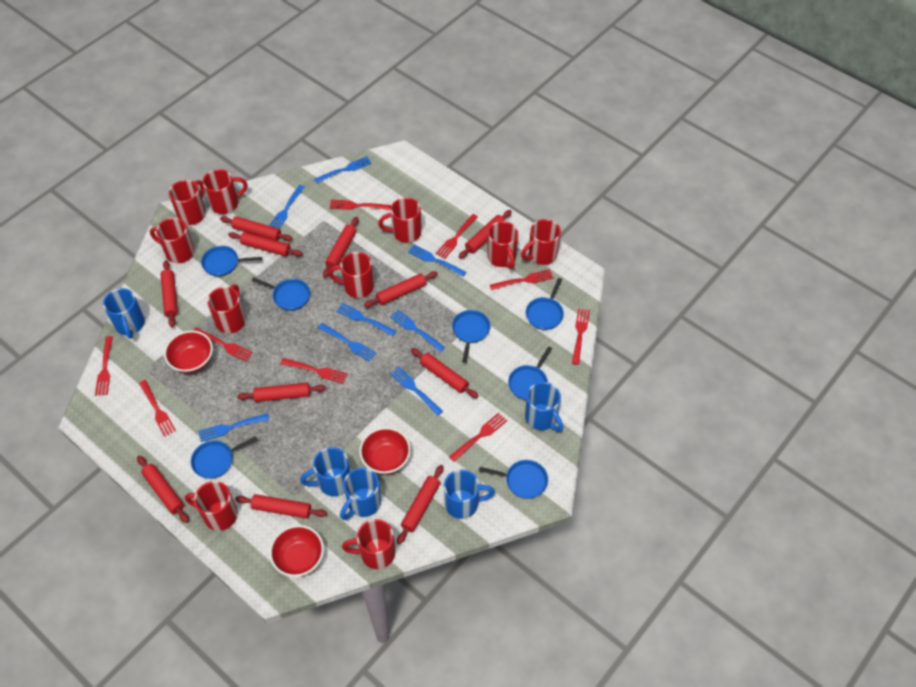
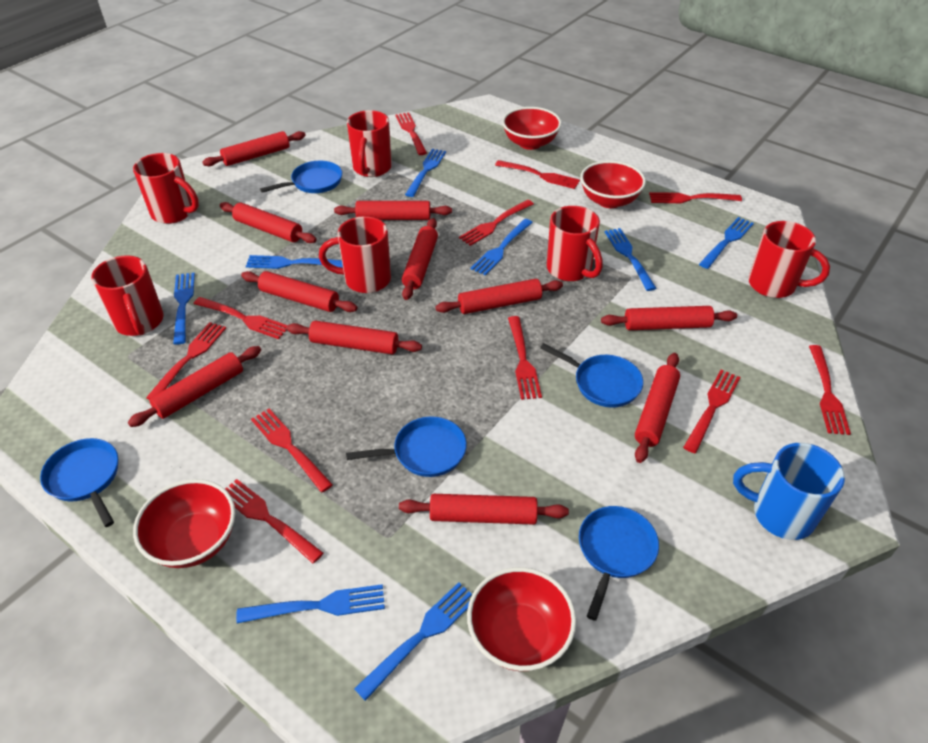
blue mug: [103,288,145,339] [300,447,350,496] [340,468,381,520] [444,469,495,519] [525,382,563,432] = 5 -> [733,443,845,540] = 1
blue pan: [191,436,257,479] [201,246,262,276] [252,277,310,311] [452,310,490,363] [479,460,548,499] [508,347,552,400] [526,278,564,330] = 7 -> [40,438,118,527] [260,161,342,193] [346,417,467,477] [540,343,643,407] [579,506,659,621] = 5
red bowl: [164,331,213,373] [269,525,324,577] [359,427,411,474] = 3 -> [133,479,235,568] [467,567,576,671] [502,107,561,150] [580,161,646,208] = 4
red fork: [95,336,113,396] [139,380,176,437] [193,328,253,362] [280,358,347,384] [329,199,391,210] [436,214,478,259] [449,413,507,462] [490,269,553,290] [572,308,590,365] = 9 -> [146,322,226,400] [194,297,287,339] [225,479,323,563] [251,409,333,492] [395,112,427,155] [459,200,534,246] [495,160,580,189] [508,316,542,400] [649,192,742,203] [683,370,740,453] [809,345,851,435] = 11
red mug: [150,218,194,263] [169,180,206,225] [185,481,238,531] [202,169,248,214] [207,284,246,334] [329,252,374,298] [342,519,395,569] [378,197,421,243] [487,221,518,269] [521,219,561,265] = 10 -> [91,255,164,336] [133,153,199,224] [319,216,391,293] [347,110,392,177] [547,206,603,281] [748,221,830,298] = 6

